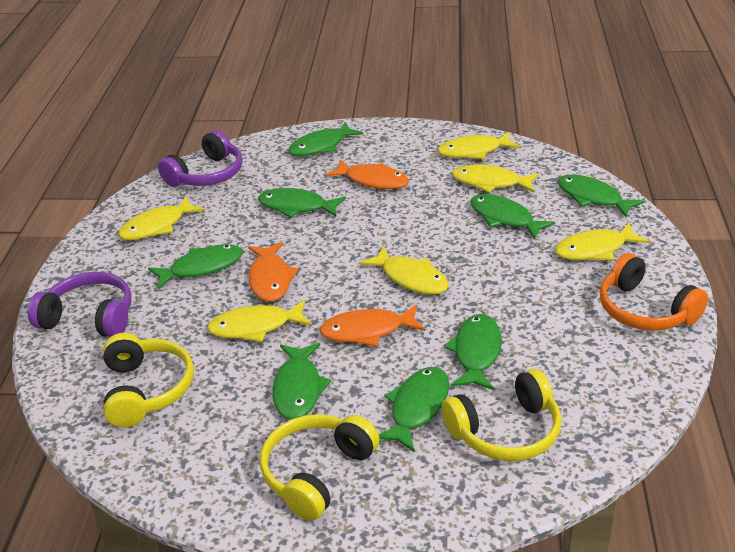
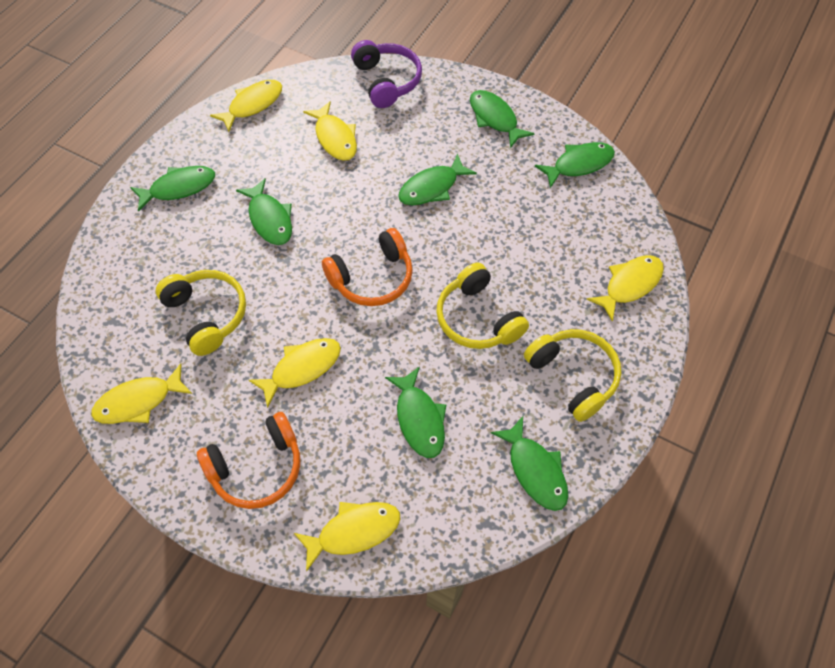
green fish: [148,244,243,289] [258,188,346,218] [272,343,331,420] [288,122,363,156] [379,367,449,452] [444,314,502,390] [470,194,555,239] [558,175,644,217] = 8 -> [130,166,215,212] [236,178,292,245] [385,367,446,458] [398,154,477,205] [470,90,535,148] [491,416,568,511] [535,142,615,188] = 7
orange fish: [248,242,299,302] [319,305,425,347] [326,159,409,189] = 3 -> none = 0
orange headphones: [600,253,709,331] = 1 -> [197,412,300,509] [322,228,413,306] = 2
purple headphones: [28,272,132,337] [158,130,243,187] = 2 -> [351,40,422,108] = 1

